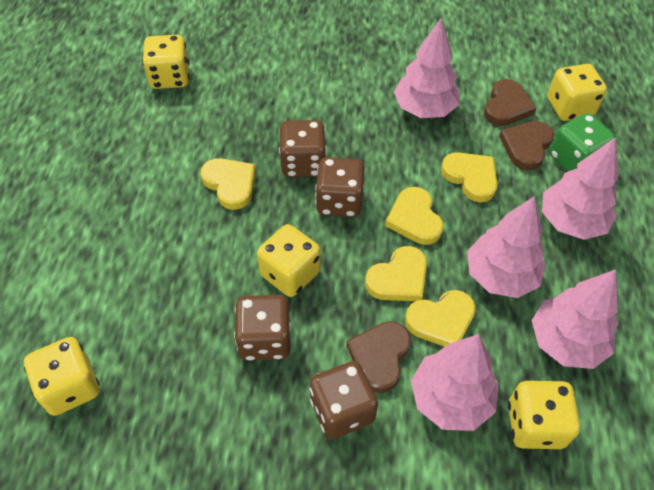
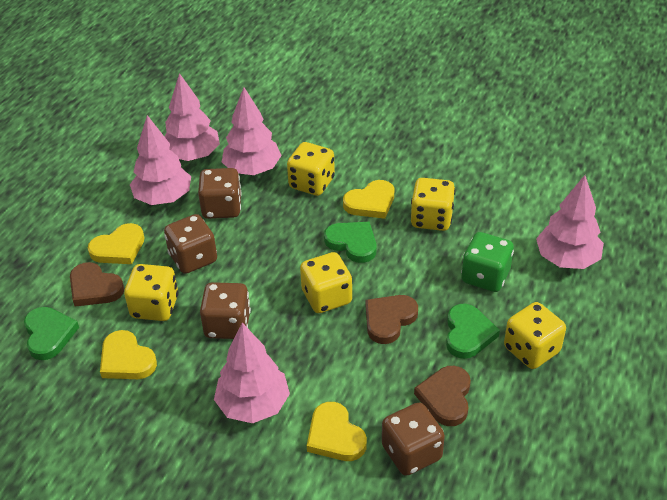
green heart: none = 0 -> [24,307,79,360] [324,222,377,263] [446,304,500,359] = 3
yellow heart: [201,158,256,210] [365,246,427,301] [385,187,444,245] [405,290,476,347] [441,152,498,202] = 5 -> [88,223,144,264] [100,330,157,379] [307,402,367,461] [343,180,394,219] = 4

